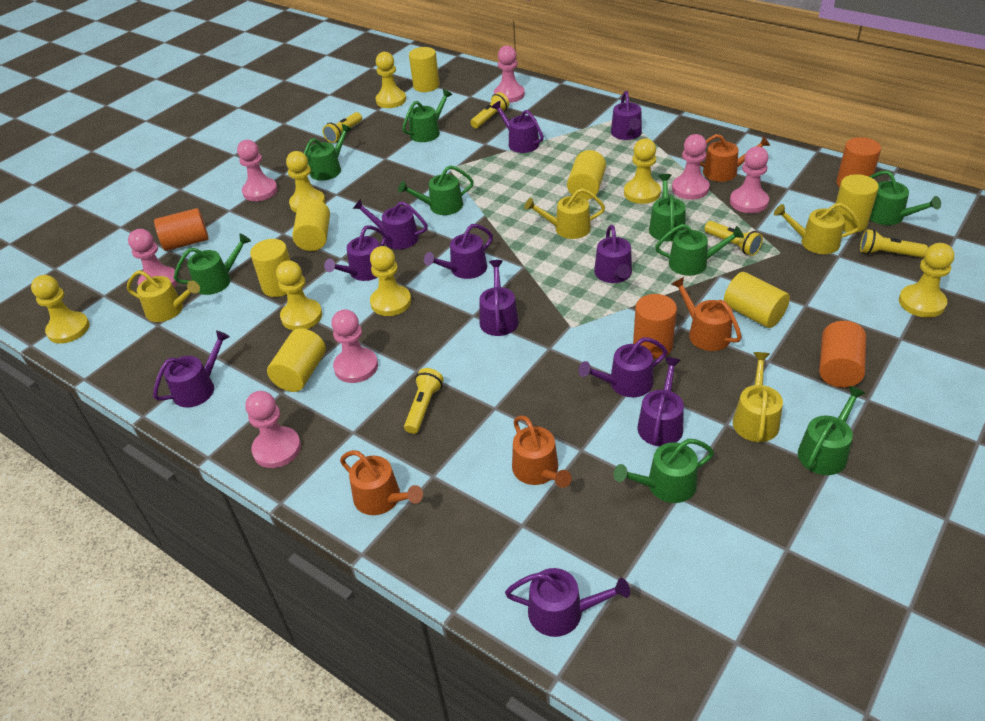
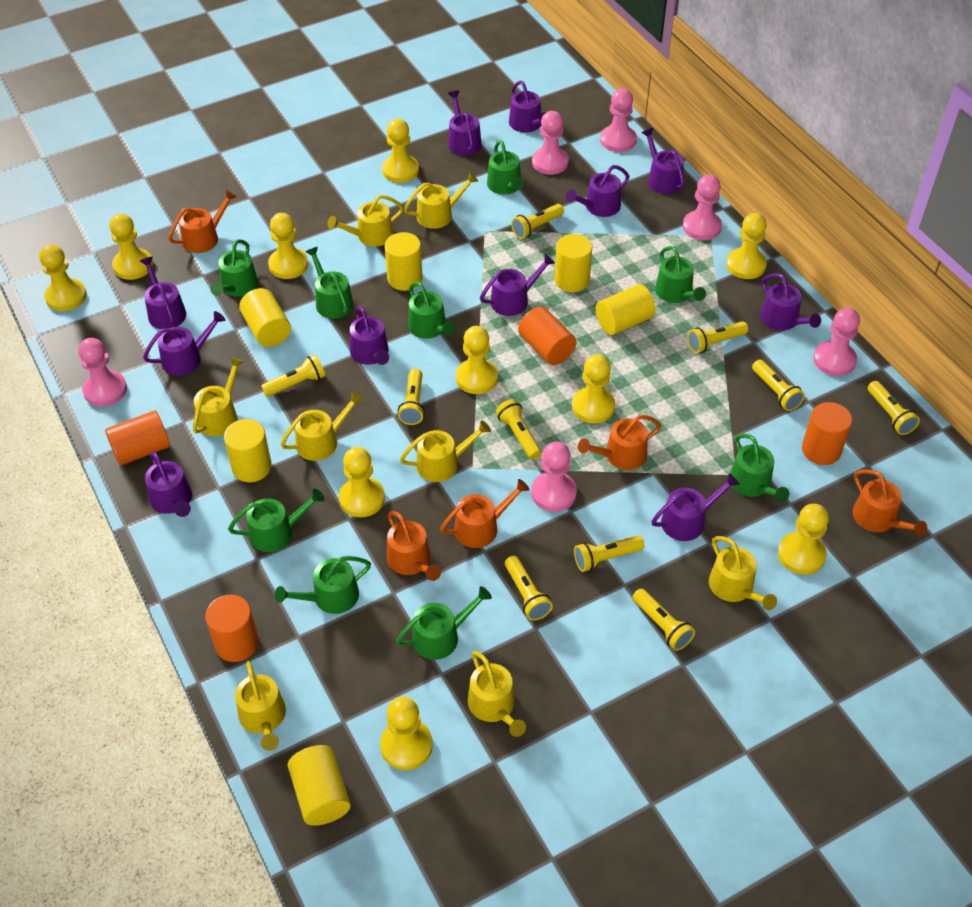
orange watering can: [340,450,423,515] [512,416,572,488] [672,277,742,351] [700,134,770,182] = 4 -> [168,190,237,253] [387,511,441,581] [440,479,530,548] [578,415,661,470] [852,469,927,537] = 5
pink pawn: [128,229,179,287] [237,140,278,201] [245,391,301,468] [331,309,378,383] [494,45,525,103] [672,134,710,200] [730,146,769,213] = 7 -> [78,338,127,406] [531,442,577,512] [532,111,569,175] [600,89,637,152] [683,175,722,240] [813,308,860,376] = 6
yellow cylinder: [250,239,291,297] [267,328,326,392] [292,199,330,251] [409,47,439,92] [567,150,606,200] [724,272,790,328] [834,174,879,232] = 7 -> [224,419,272,482] [239,288,291,347] [288,745,351,826] [385,232,422,291] [554,234,592,292] [596,284,656,335] = 6
yellow flashlight: [322,112,362,143] [404,368,443,434] [470,92,509,128] [704,221,763,256] [860,229,928,258] = 5 -> [261,354,325,397] [398,369,425,425] [496,399,542,460] [505,556,553,620] [511,204,564,239] [574,535,645,572] [632,589,695,651] [688,321,748,353] [752,360,805,411] [868,381,920,435] = 10
yellow pawn: [31,275,90,344] [276,260,322,330] [286,151,325,213] [370,246,411,316] [376,52,406,108] [624,138,661,204] [899,243,954,317] = 7 -> [39,244,87,311] [109,213,153,280] [268,213,308,279] [339,447,385,517] [380,697,433,770] [382,119,419,183] [456,326,498,394] [572,354,615,423] [726,213,767,279] [778,504,829,575] = 10
yellow watering can: [127,270,200,322] [524,188,605,239] [733,352,783,442] [774,203,861,254] = 4 -> [193,357,244,436] [235,661,286,751] [281,392,363,461] [328,195,403,247] [400,420,491,482] [404,172,478,229] [468,651,526,737] [709,536,777,610] = 8

